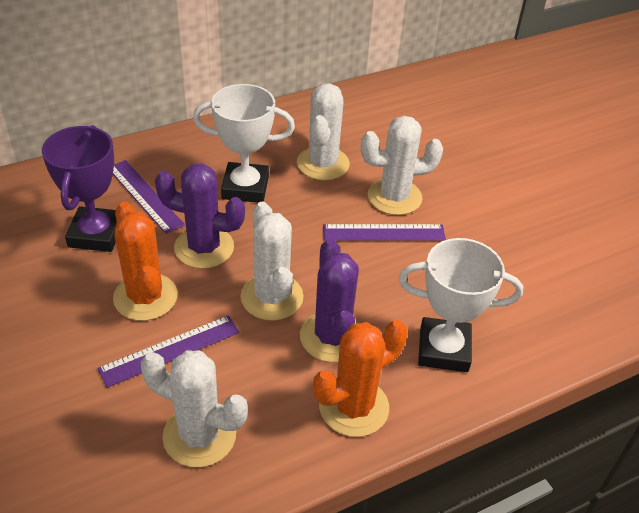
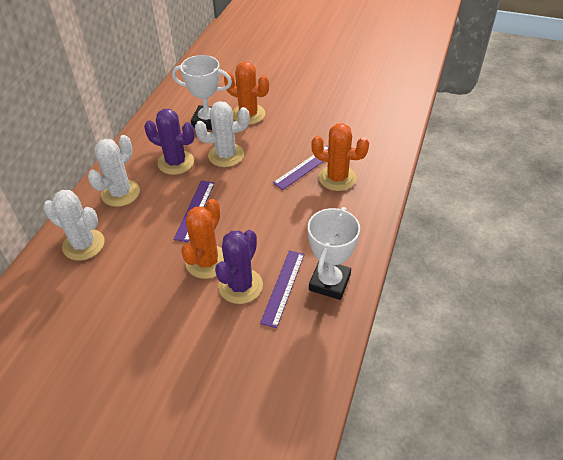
orange cactus: [113,201,178,321] [313,320,408,437] = 2 -> [181,199,224,279] [224,62,269,125] [311,123,369,191] = 3
purple trophy: [42,125,117,252] = 1 -> none = 0
white cactus: [141,350,248,467] [240,201,304,321] [297,83,350,181] [361,116,443,215] = 4 -> [43,190,105,260] [88,135,140,207] [195,101,250,167] = 3

